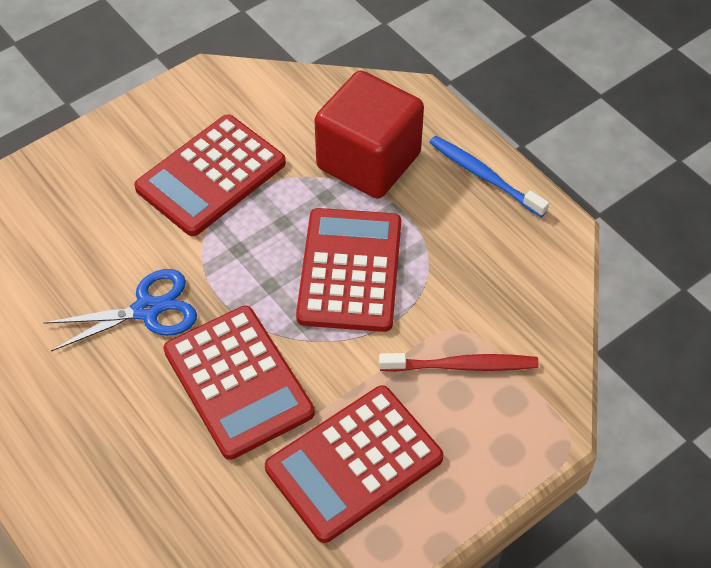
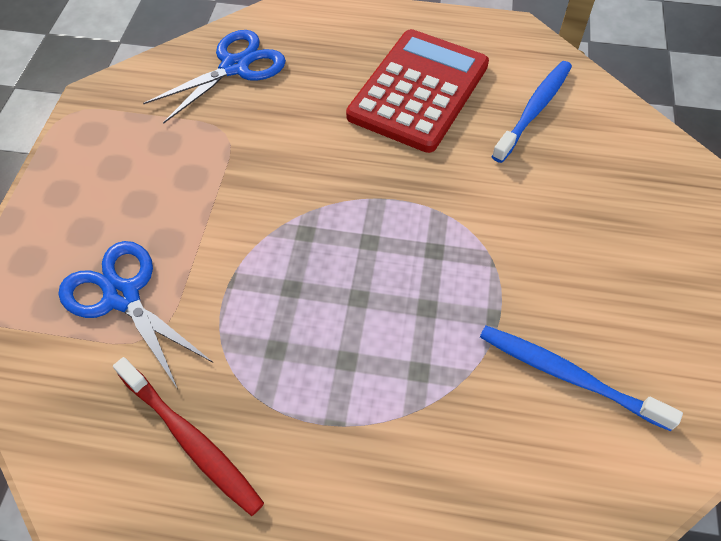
blue scissors: [44,269,197,352] = 1 -> [58,241,212,389] [143,30,286,124] = 2
blue toothbrush: [429,136,549,217] = 1 -> [480,326,683,431] [491,61,572,163] = 2
red calculator: [134,114,286,236] [164,306,315,460] [265,385,443,543] [296,208,401,332] = 4 -> [346,29,489,153] = 1
red cube: [314,71,424,199] = 1 -> none = 0

